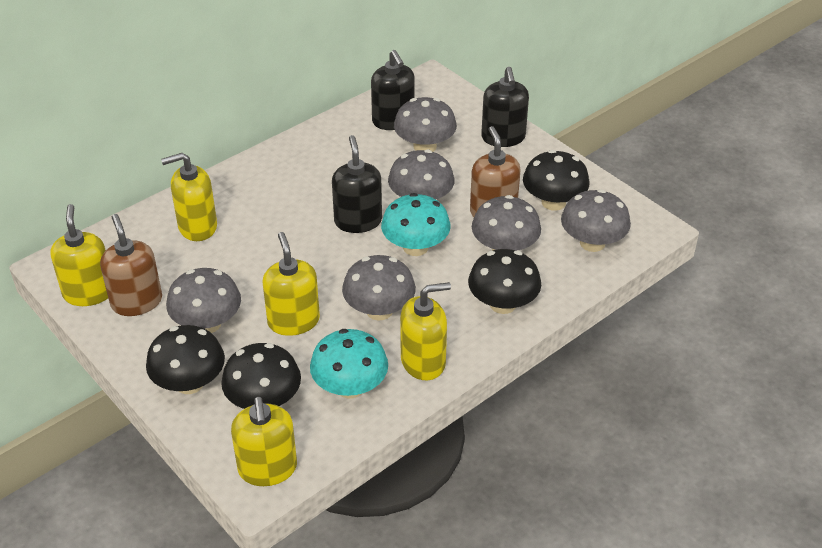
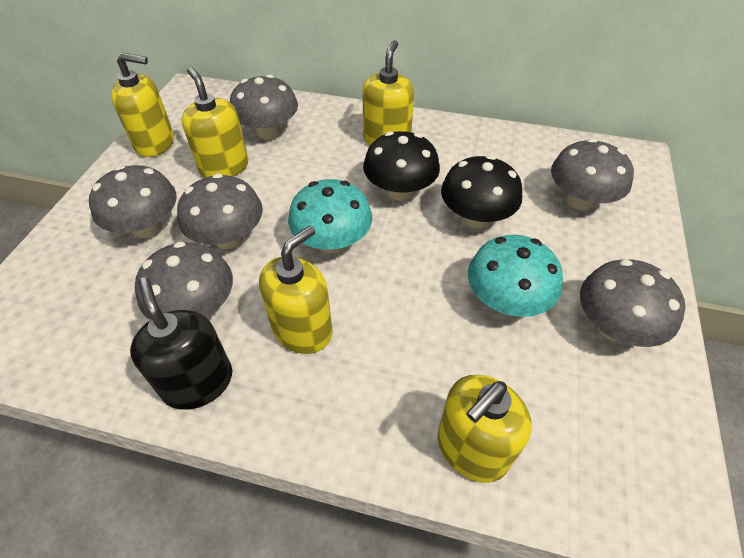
black mushroom: [146,325,225,394] [221,343,301,409] [468,249,541,314] [523,150,590,211] = 4 -> [363,131,440,201] [441,155,522,228] = 2
black soap dispenser: [332,135,382,233] [371,50,415,130] [481,67,529,147] = 3 -> [130,277,232,410] = 1
brown soap dispenser: [100,214,162,316] [470,126,520,217] = 2 -> none = 0

